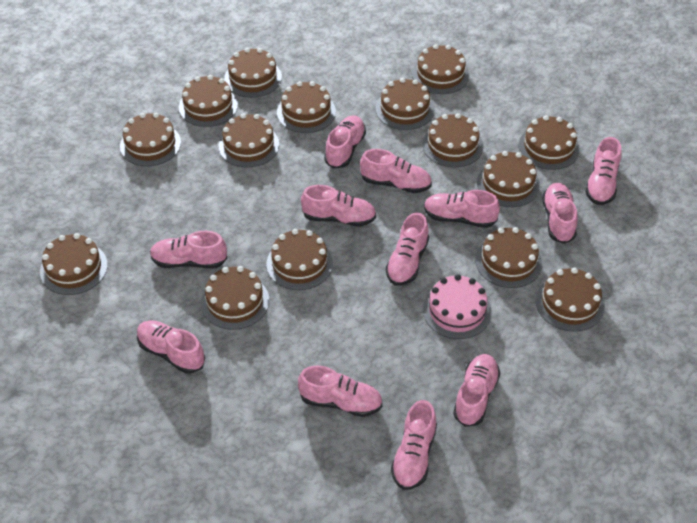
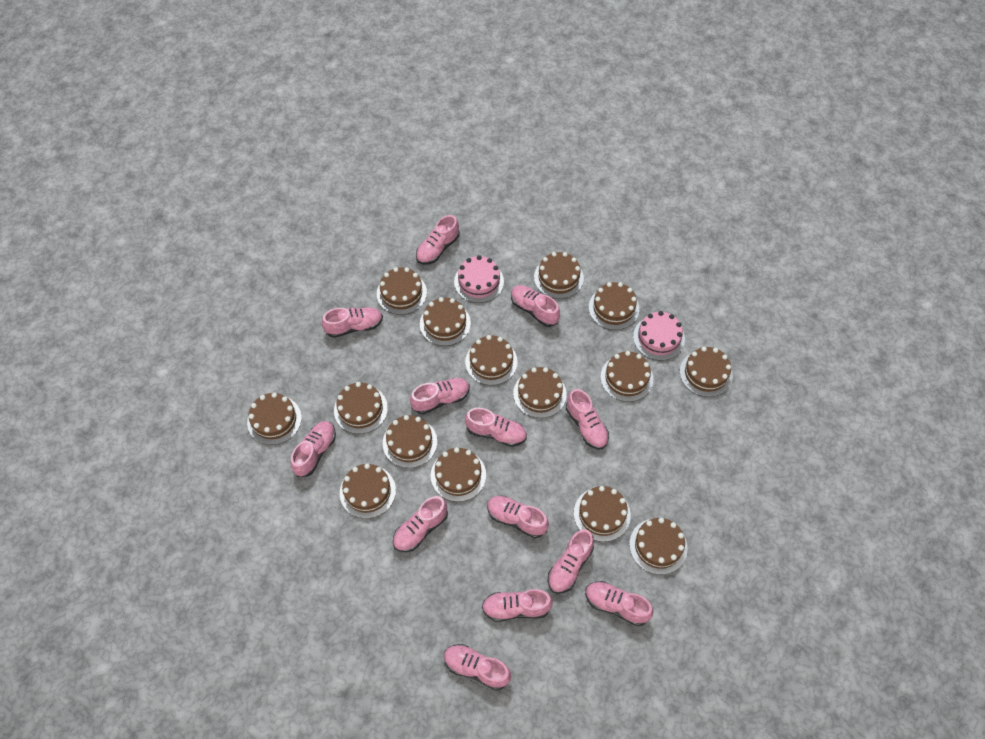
pink cake: [423,274,492,339] = 1 -> [454,255,504,303] [633,311,685,361] = 2
pink shoe: [137,320,205,374] [150,231,227,268] [298,366,383,417] [301,185,376,227] [324,115,366,169] [360,149,432,193] [386,213,429,286] [391,400,437,490] [424,190,500,228] [453,354,500,427] [542,183,578,244] [585,137,621,205] = 12 -> [291,421,336,477] [322,307,383,338] [393,496,448,552] [410,378,470,414] [416,215,460,264] [444,644,511,690] [465,408,527,447] [482,589,553,622] [487,496,549,538] [511,285,560,327] [548,529,594,593] [566,389,609,449] [585,581,653,626] = 13

